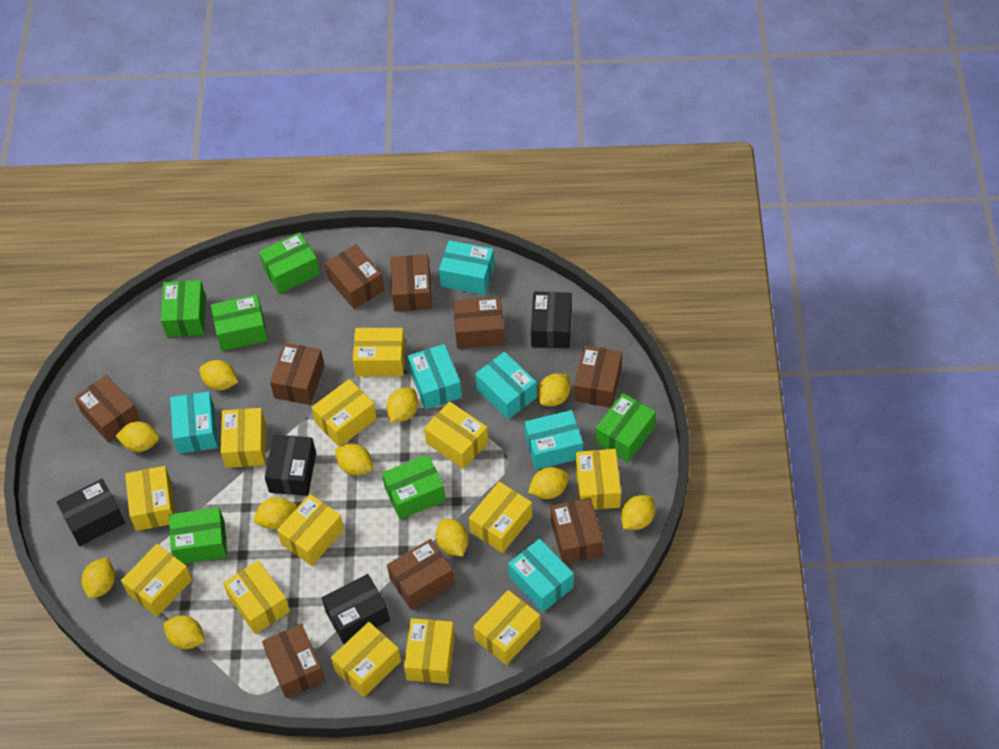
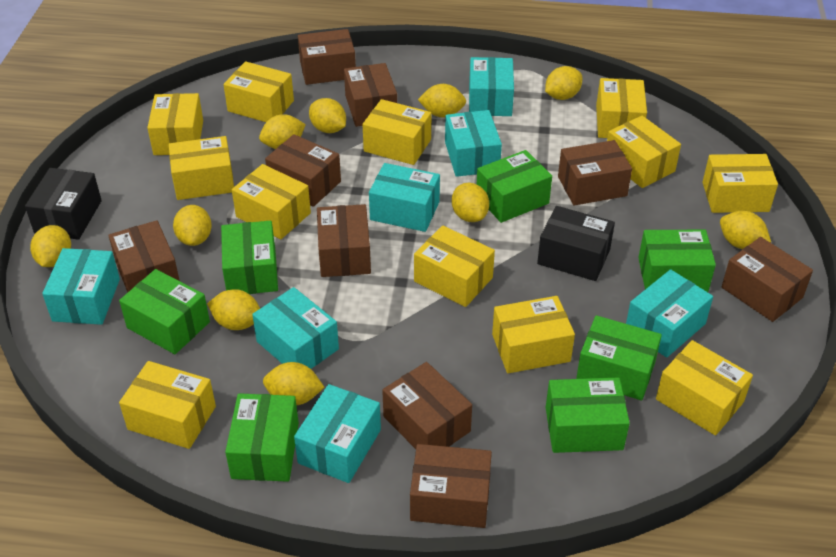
black box: [56,479,125,546] [265,435,316,496] [322,574,390,644] [531,291,572,348] = 4 -> [25,168,102,240] [537,206,615,281] = 2
green box: [161,280,206,337] [169,507,227,564] [211,294,268,351] [259,232,320,294] [382,454,446,520] [595,393,656,462] = 6 -> [119,269,210,354] [221,221,278,294] [225,393,299,482] [477,150,552,223] [546,377,630,453] [576,315,662,400] [638,230,716,292] = 7
turquoise box: [170,391,218,454] [408,344,462,409] [439,240,495,295] [475,352,537,420] [508,539,574,612] [525,410,583,470] = 6 -> [42,248,120,325] [252,287,339,369] [294,384,381,483] [369,163,440,232] [445,110,502,177] [469,57,514,116] [626,269,713,358] = 7
yellow box: [121,544,192,617] [125,466,175,531] [221,408,266,468] [223,560,290,634] [277,494,344,566] [312,379,377,447] [331,622,401,697] [353,328,405,376] [404,618,455,684] [424,401,488,469] [469,481,532,553] [473,590,541,665] [575,449,621,510] = 13 -> [119,361,216,449] [147,93,203,155] [169,136,234,200] [224,61,294,122] [232,164,311,239] [363,99,431,165] [414,225,495,307] [492,296,575,373] [596,78,647,138] [607,116,681,188] [656,340,753,435] [703,154,778,213] = 12
yellow lemon: [82,557,115,599] [115,421,159,452] [164,615,205,649] [199,360,238,390] [254,497,297,529] [335,444,373,475] [386,388,418,422] [436,519,469,556] [528,467,569,499] [538,373,570,406] [621,495,655,530] = 11 -> [30,225,71,267] [173,205,212,246] [207,289,260,330] [259,114,306,149] [263,362,325,405] [309,98,346,133] [418,84,466,117] [452,183,489,222] [545,66,583,100] [720,211,771,249] = 10

